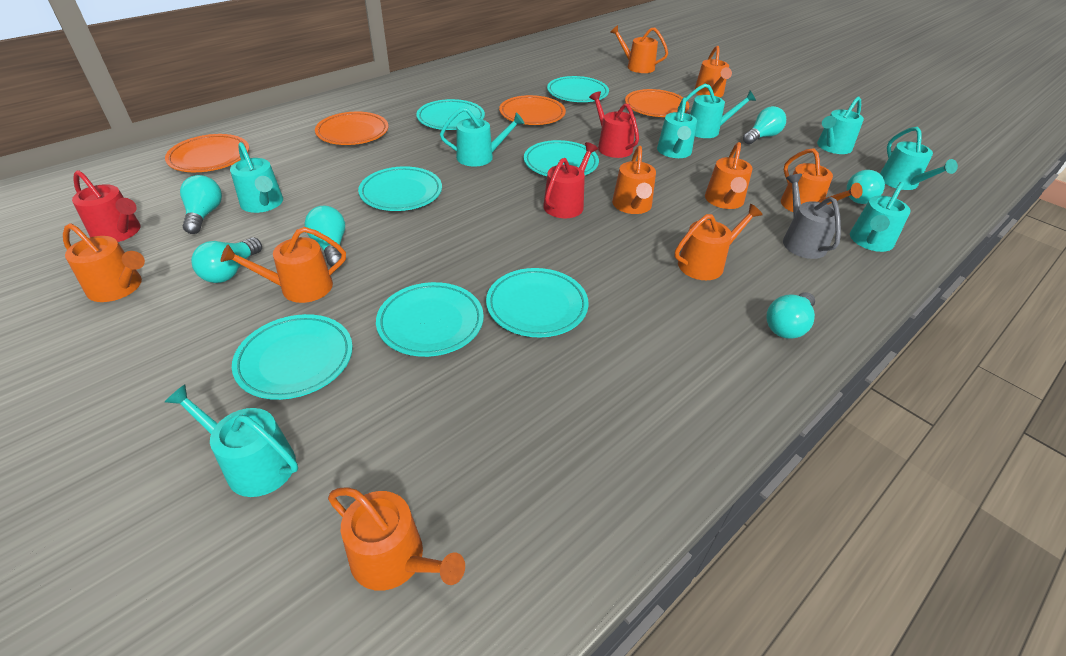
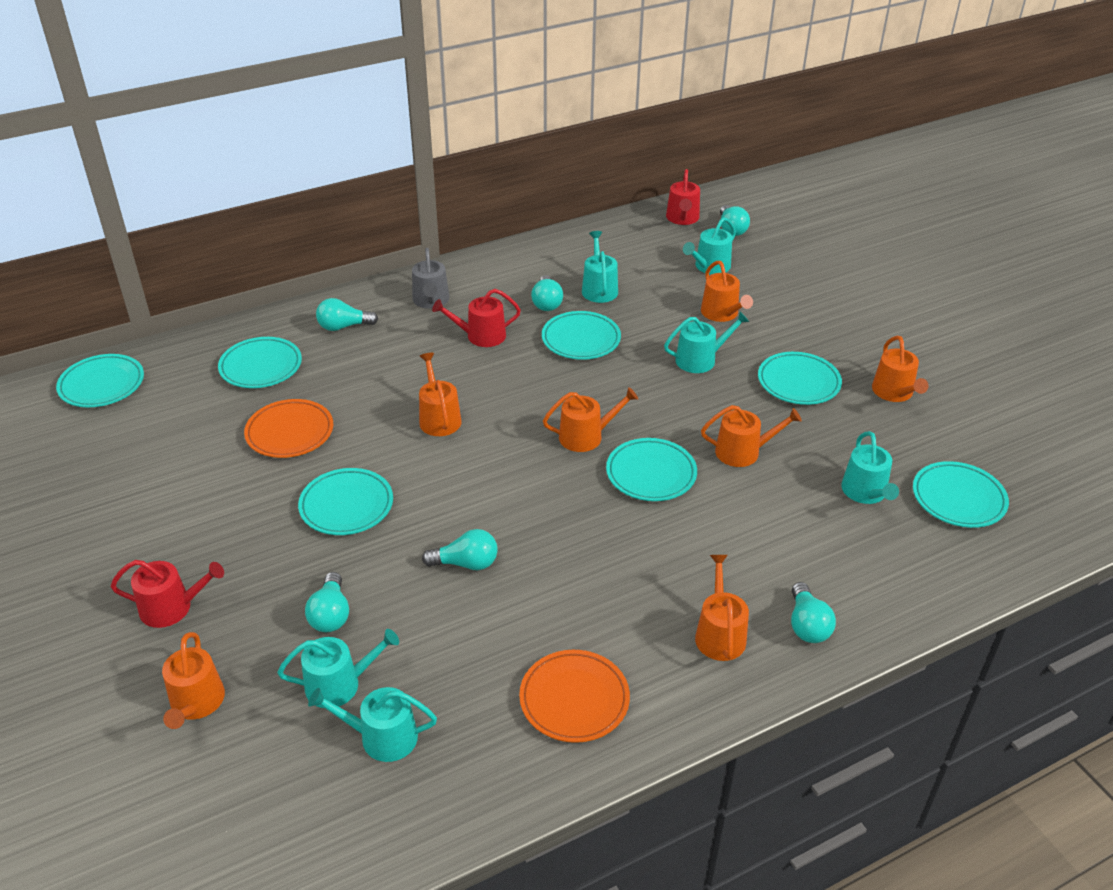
orange plate: [165,134,249,172] [315,112,388,145] [499,95,566,125] [625,89,689,117] = 4 -> [244,399,333,458] [519,650,630,743] = 2
orange watering can: [63,223,145,302] [221,227,346,303] [328,487,465,591] [610,25,668,73] [612,146,656,214] [674,204,762,280] [694,46,732,97] [705,142,753,209] [781,148,863,212] = 9 -> [162,632,225,729] [419,353,462,436] [543,387,638,452] [695,555,749,661] [701,261,753,322] [701,405,802,467] [872,336,928,402] = 7
turquoise watering can: [165,385,298,497] [230,142,283,213] [440,107,524,167] [657,97,697,158] [678,84,756,138] [817,96,864,154] [850,182,911,252] [880,127,958,190] = 8 -> [277,629,399,708] [308,687,437,762] [582,231,618,303] [664,311,749,373] [683,217,736,275] [841,431,899,504] = 6

